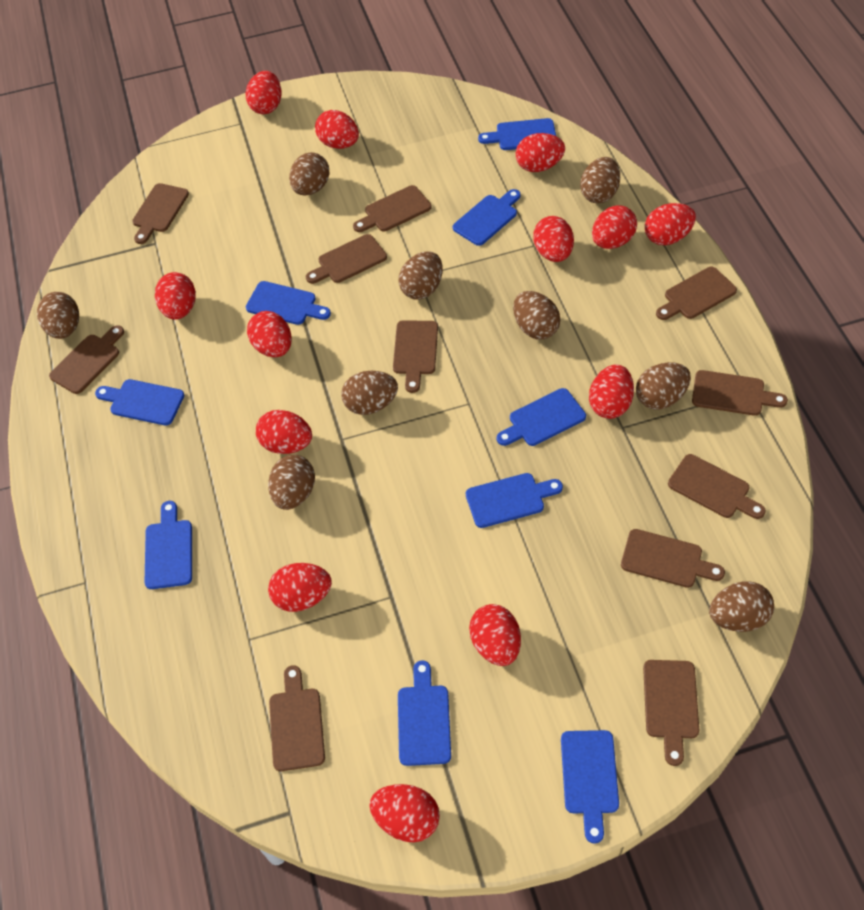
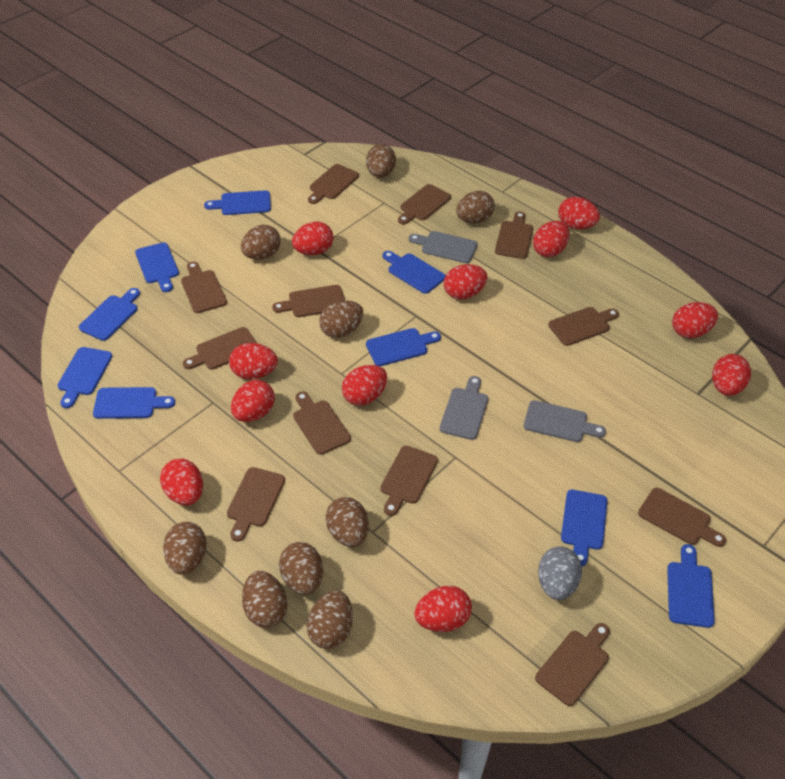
brown cutting board: [49,325,124,394] [132,183,189,244] [269,665,325,771] [306,234,387,284] [353,185,432,232] [393,320,438,393] [621,529,725,588] [643,660,699,766] [656,267,737,320] [668,454,766,519] [692,370,788,416] = 11 -> [181,262,227,313] [183,327,258,370] [227,467,285,542] [272,285,345,317] [293,392,351,455] [308,164,359,204] [380,446,438,516] [398,184,451,224] [495,212,533,259] [535,623,610,706] [548,307,619,346] [638,488,726,547] = 12
grey cutting board: none = 0 -> [409,231,478,263] [440,376,488,440] [524,400,606,442] = 3
grey egg: none = 0 -> [538,546,582,600] = 1
red egg: [155,272,196,320] [246,71,282,114] [247,311,292,357] [256,410,312,454] [268,563,332,612] [315,110,359,149] [369,784,440,843] [469,604,521,666] [516,133,565,172] [533,216,574,262] [589,365,634,419] [592,205,637,249] [645,203,696,245] = 13 -> [160,458,203,505] [229,343,278,379] [231,380,275,422] [292,222,333,255] [342,365,387,406] [414,586,472,632] [444,264,488,299] [533,221,570,257] [558,197,600,229] [672,302,718,338] [712,354,751,396] = 11

